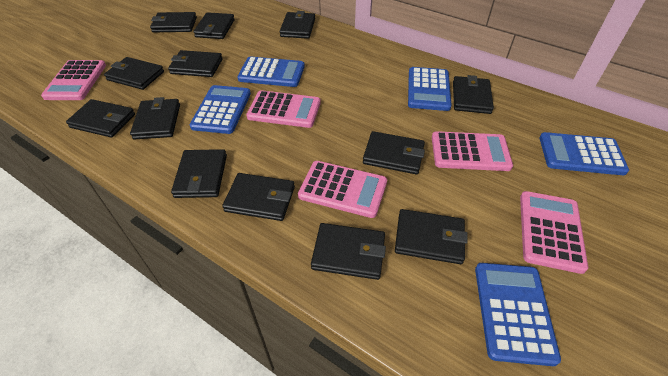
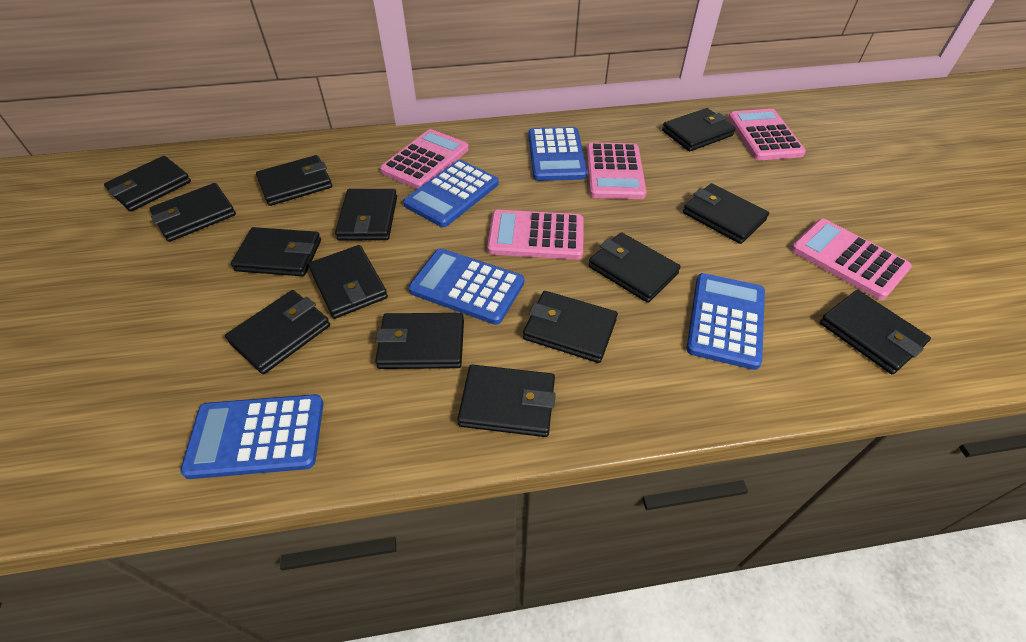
black wallet: [66,99,135,138] [104,57,164,90] [130,97,180,139] [150,12,197,32] [168,50,223,77] [171,149,227,198] [193,12,235,39] [222,173,295,221] [280,11,315,39] [311,223,386,280] [363,131,425,174] [395,209,468,264] [453,75,494,114] = 13 -> [104,156,191,211] [149,183,236,242] [225,290,330,374] [231,227,321,276] [256,155,332,206] [308,245,388,319] [335,189,397,240] [375,313,464,369] [458,364,556,437] [523,291,618,363] [589,232,681,303] [662,108,736,151] [683,183,769,244] [820,290,931,374] = 14

